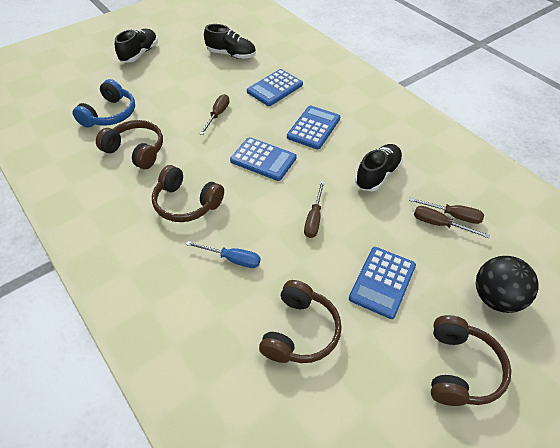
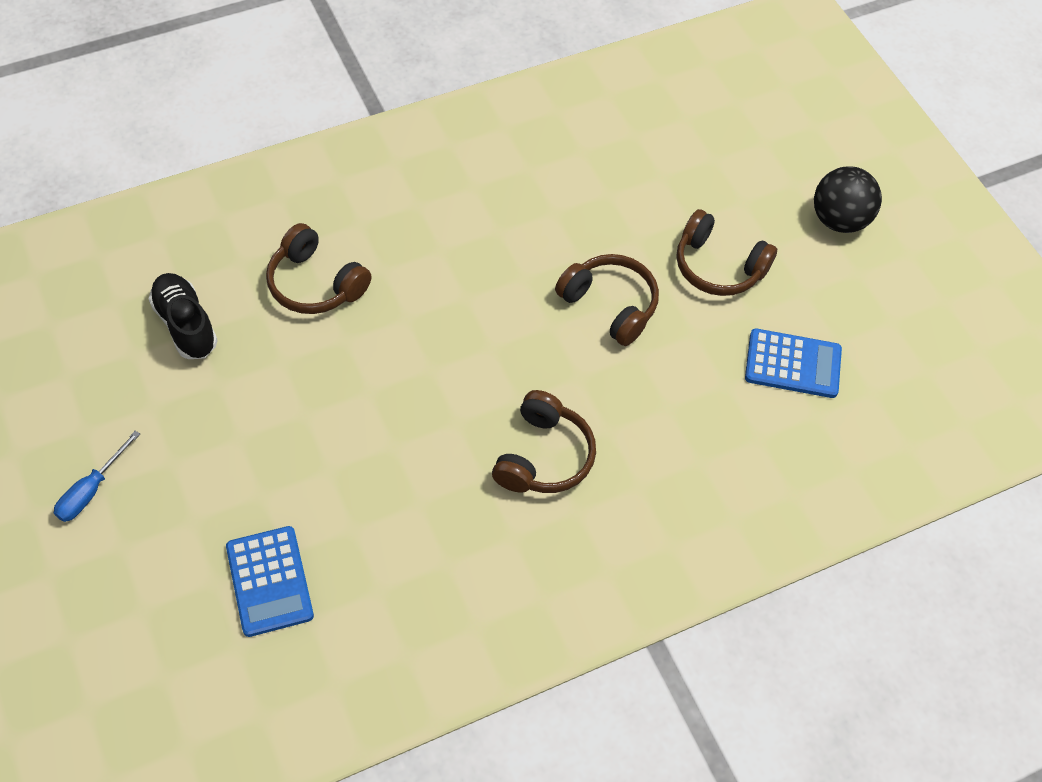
black shoe: [115,29,158,62] [204,24,256,59] [355,144,403,191] = 3 -> [148,273,218,359] = 1
blue calculator: [230,137,297,181] [247,69,303,106] [287,106,340,149] [349,247,416,319] = 4 -> [226,526,314,637] [745,328,842,398] = 2
blue headphones: [73,79,135,128] = 1 -> none = 0
brown screwdriver: [200,94,229,135] [304,181,325,238] [409,198,484,224] [414,206,490,238] = 4 -> none = 0

